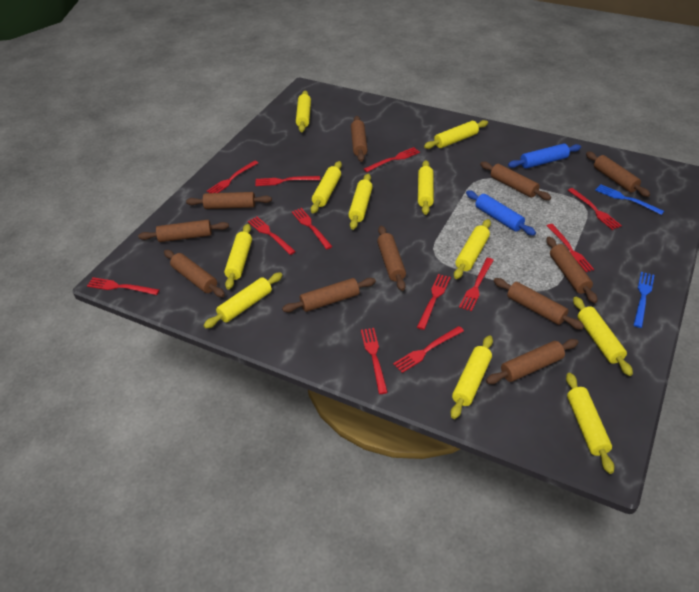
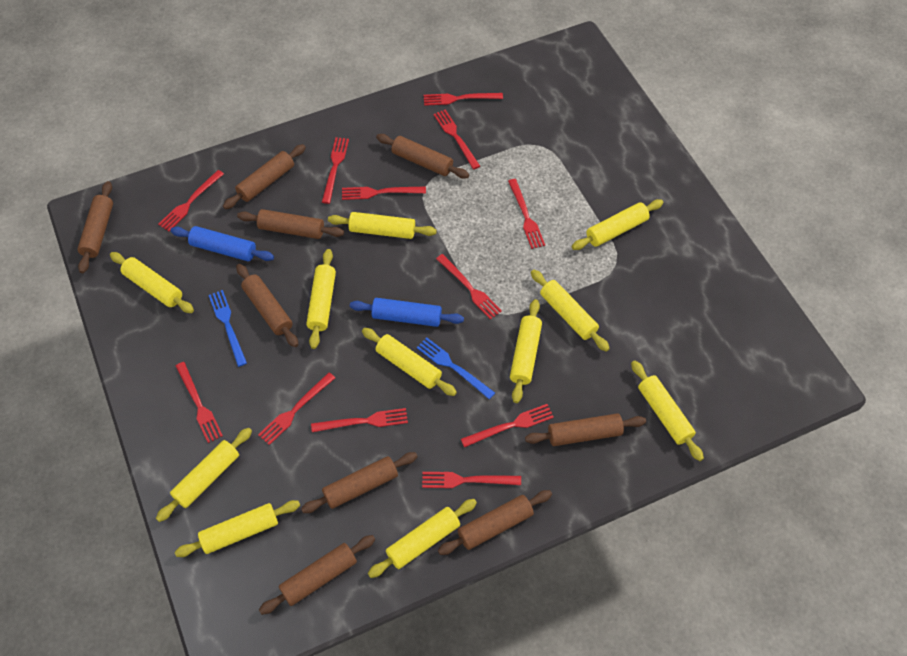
brown rolling pin: [138,220,229,242] [164,250,225,297] [186,192,272,209] [282,278,376,312] [351,116,368,162] [377,226,406,291] [480,162,551,200] [486,339,578,384] [494,278,584,330] [546,237,598,303] [586,152,650,197] = 11 -> [77,181,113,273] [223,144,306,209] [236,264,298,347] [237,209,344,239] [259,535,375,615] [301,452,418,513] [376,134,469,179] [438,490,552,555] [525,413,646,446] = 9

